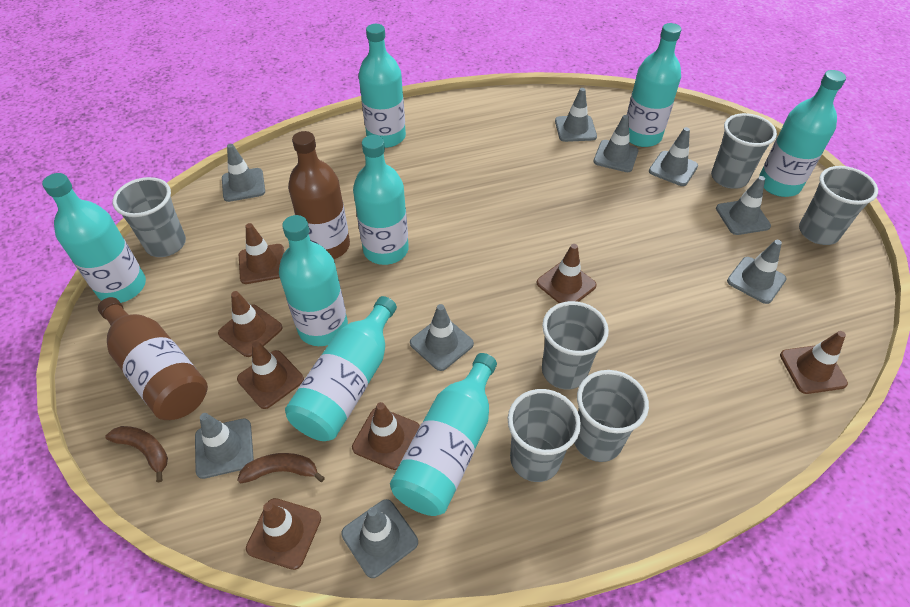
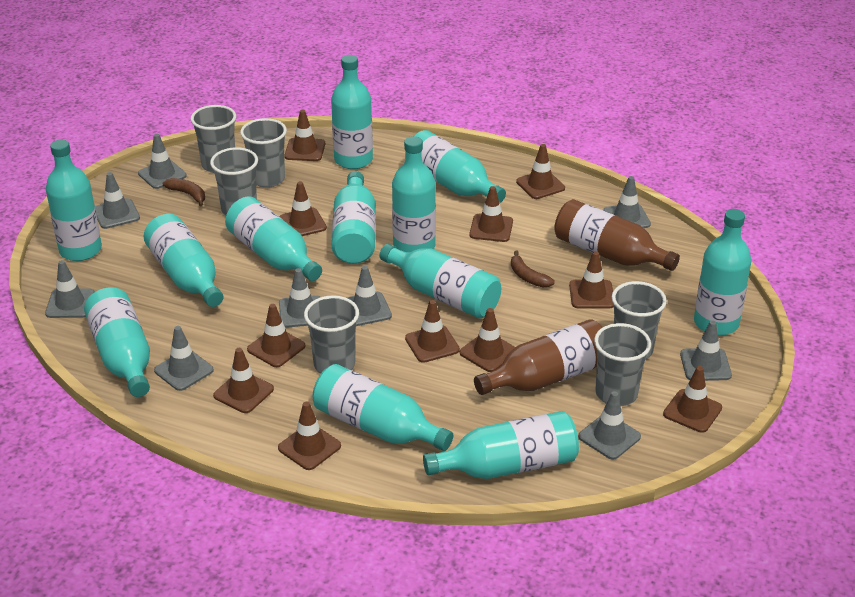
brown traffic cone: [218,291,283,357] [237,341,304,409] [239,223,284,284] [246,498,321,570] [352,402,420,470] [537,244,597,303] [780,331,848,394] = 7 -> [213,348,274,413] [247,304,305,367] [278,402,341,470] [279,181,327,236] [284,110,325,161] [405,300,460,363] [460,308,515,372] [469,186,513,242] [516,144,565,199] [569,251,614,309] [663,366,722,433] = 11
turquoise bottle: [42,173,146,303] [279,215,348,346] [285,296,397,441] [353,135,409,265] [359,24,406,148] [390,353,497,516] [627,23,681,147] [759,70,846,197] = 8 -> [46,140,102,261] [84,287,150,397] [144,214,224,307] [225,197,322,281] [313,364,453,451] [331,55,373,169] [332,171,376,264] [380,244,501,319] [392,136,436,252] [405,130,506,203] [423,411,579,479] [694,209,751,336] = 12

